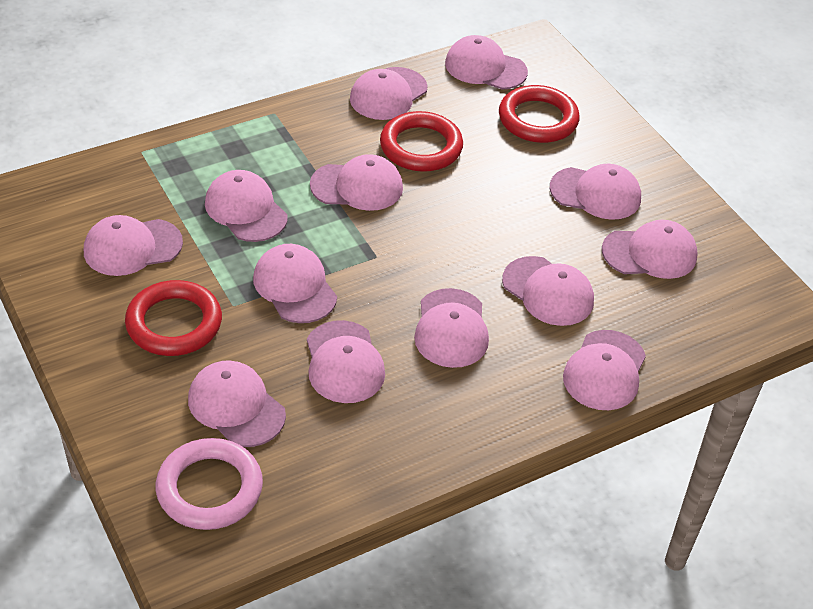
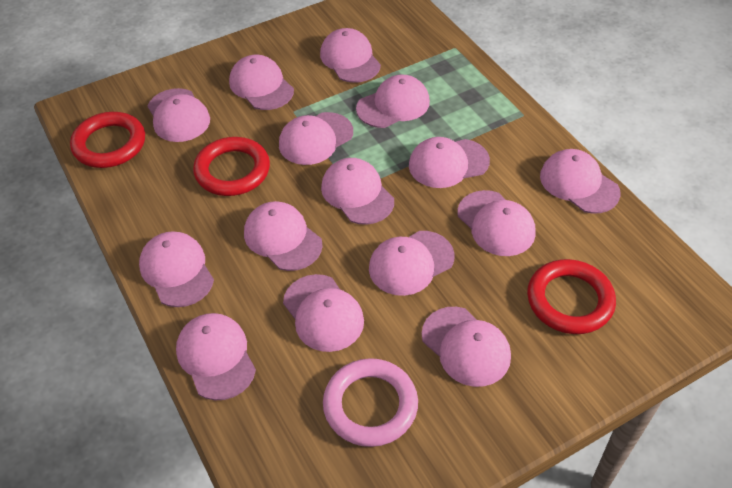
pink cap: [84,215,183,276] [188,360,286,447] [205,170,288,242] [253,244,337,323] [307,320,385,403] [310,154,403,211] [350,67,428,120] [414,288,489,368] [445,35,528,90] [502,256,594,326] [550,164,641,220] [563,330,646,410] [602,220,698,279] = 13 -> [139,232,214,307] [148,88,210,142] [176,313,256,400] [229,55,294,110] [244,201,323,271] [279,112,353,165] [283,274,364,352] [320,28,381,83] [321,158,394,225] [356,74,430,128] [369,231,455,296] [409,137,490,188] [422,307,511,387] [457,190,536,256] [540,149,620,214] = 15

